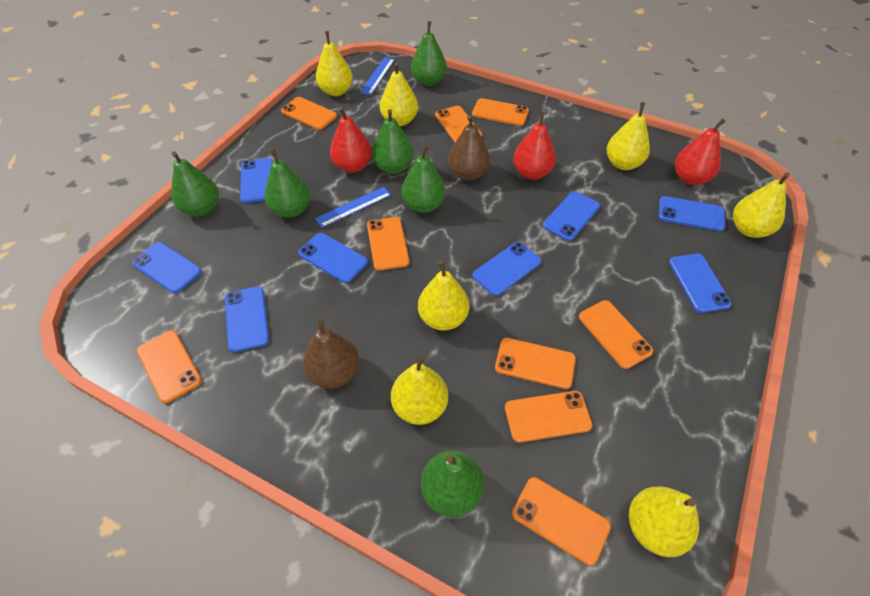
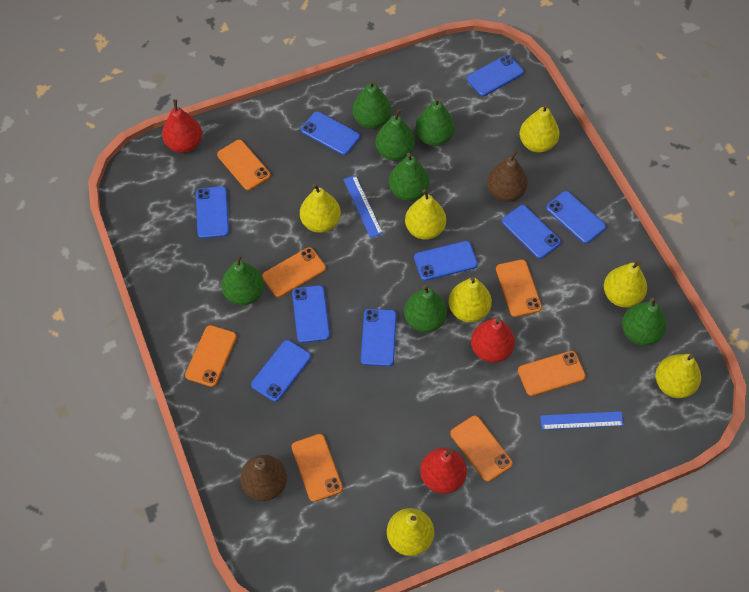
blue phone: [132,242,202,293] [225,286,269,352] [240,158,273,203] [298,233,368,283] [473,242,542,296] [543,191,600,241] [659,196,725,232] [669,254,732,313] = 8 -> [196,186,229,239] [251,340,311,402] [292,285,330,343] [301,111,360,155] [361,309,397,366] [414,241,478,281] [467,55,524,96] [502,205,561,259] [546,191,606,244] = 9
green pear: [171,151,219,216] [264,149,310,218] [372,109,414,174] [401,145,445,213] [411,21,447,86] [421,450,484,517] = 6 -> [221,254,264,305] [352,80,391,129] [376,108,415,161] [389,153,429,201] [404,285,447,332] [415,97,455,146] [622,298,666,346] = 7
orange phone: [137,330,202,403] [281,97,337,130] [367,217,410,271] [435,106,482,142] [472,98,529,126] [495,338,576,389] [505,391,593,443] [512,477,611,566] [579,300,653,369] = 9 -> [185,325,237,387] [217,140,271,190] [262,247,326,297] [291,434,343,502] [450,416,513,482] [496,260,542,317] [518,351,586,396] = 7

